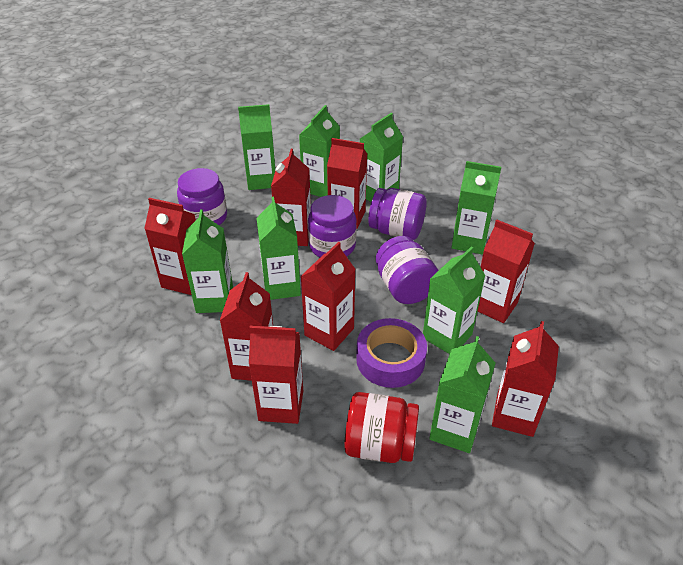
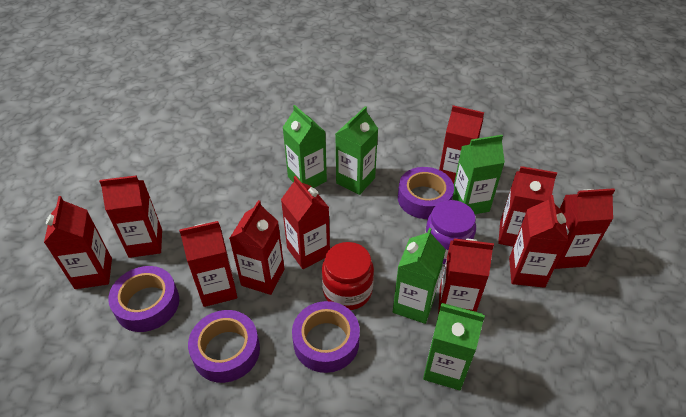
green carton: [182,209,233,313] [238,104,275,190] [256,196,301,300] [299,105,340,197] [360,113,403,202] [423,247,485,354] [429,336,495,453] [451,161,501,255] = 8 -> [282,105,327,188] [336,106,378,195] [393,228,446,324] [423,303,485,390] [453,135,505,214] = 5
purple jar: [177,168,227,225] [308,195,357,257] [368,188,427,240] [376,236,439,304] = 4 -> [425,200,476,264] = 1
purple tape: [356,318,427,388] = 1 -> [108,266,179,332] [188,310,260,383] [292,301,360,373] [398,167,454,219] = 4
red carton: [144,198,196,295] [220,272,273,381] [249,326,303,424] [271,149,311,246] [300,242,356,351] [327,138,367,229] [478,220,535,323] [492,321,559,437] = 8 -> [44,196,112,289] [99,175,162,258] [179,221,237,307] [229,200,284,295] [281,176,330,269] [438,238,494,314] [439,105,484,184] [498,166,557,247] [509,195,568,288] [555,188,615,269] = 10

